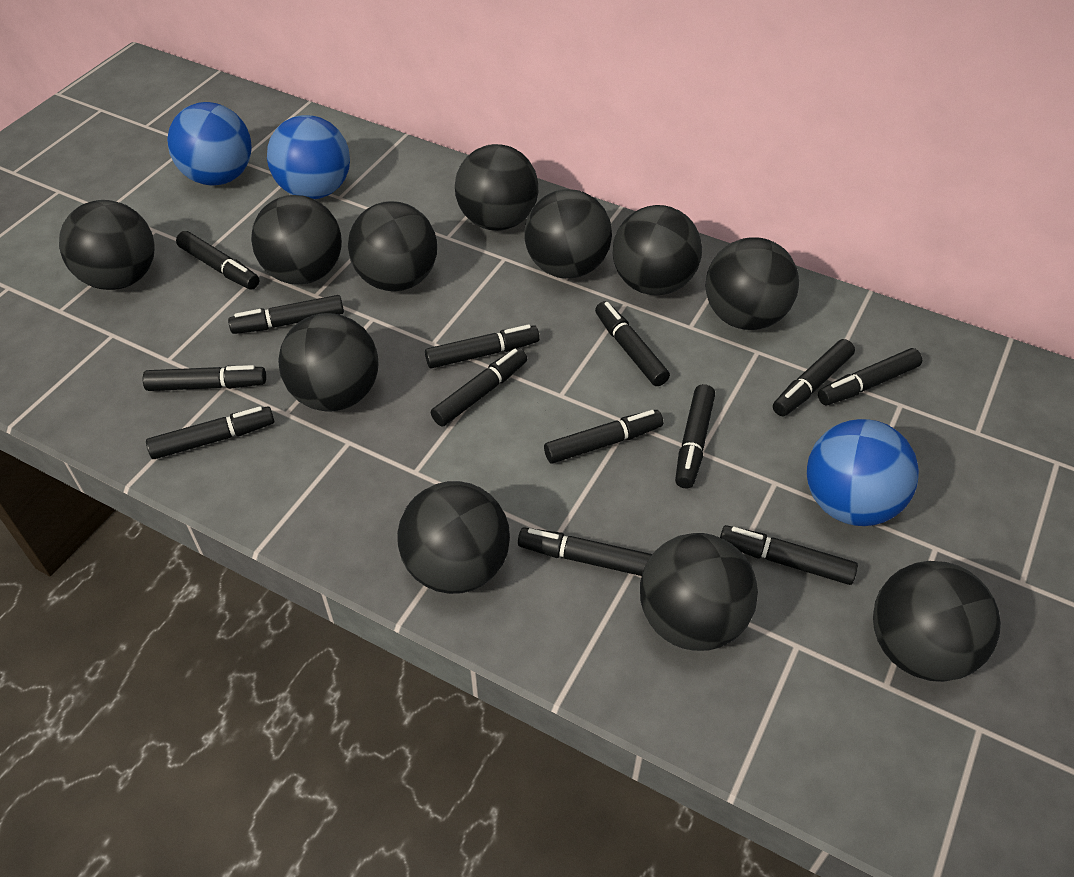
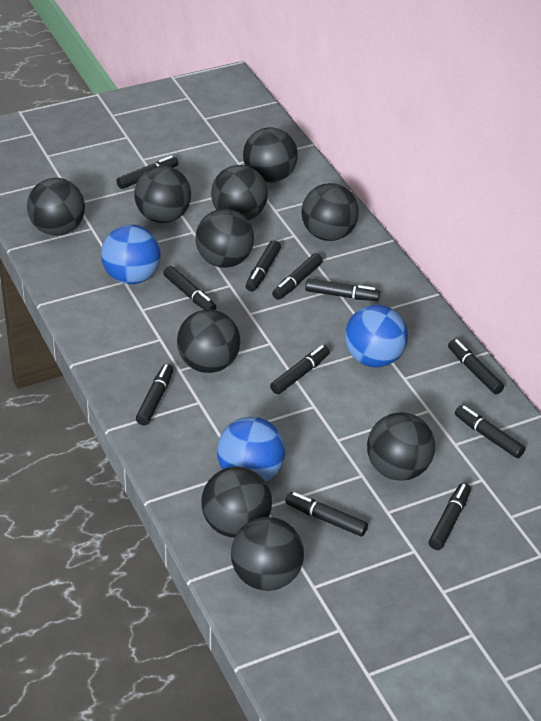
black ball: [59,200,155,290] [251,195,342,285] [278,313,379,412] [348,201,437,291] [397,481,510,594] [455,144,538,231] [524,189,612,278] [613,205,702,295] [640,533,758,651] [705,237,799,330] [873,561,1001,682] = 11 -> [27,178,85,236] [134,166,191,223] [177,309,240,373] [195,209,254,268] [201,467,272,538] [211,165,268,220] [231,517,304,591] [243,127,298,183] [301,183,359,241] [367,412,435,480] = 10
black marker: [143,365,266,391] [146,406,274,459] [176,231,259,289] [228,295,344,334] [425,324,540,368] [431,348,527,427] [518,527,652,576] [544,410,663,464] [595,301,670,386] [675,384,715,489] [720,525,858,585] [773,339,855,416] [818,348,922,406] = 13 -> [116,155,178,189] [136,364,174,426] [163,266,216,310] [246,240,281,292] [270,345,330,394] [272,253,323,300] [285,492,368,537] [305,278,380,301] [428,483,471,550] [448,339,504,394] [455,405,525,458] = 11

